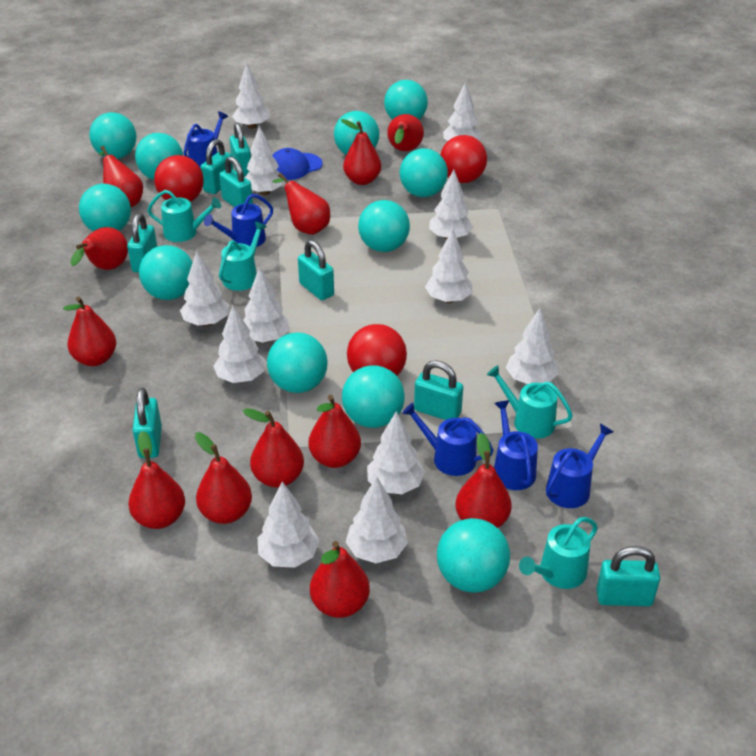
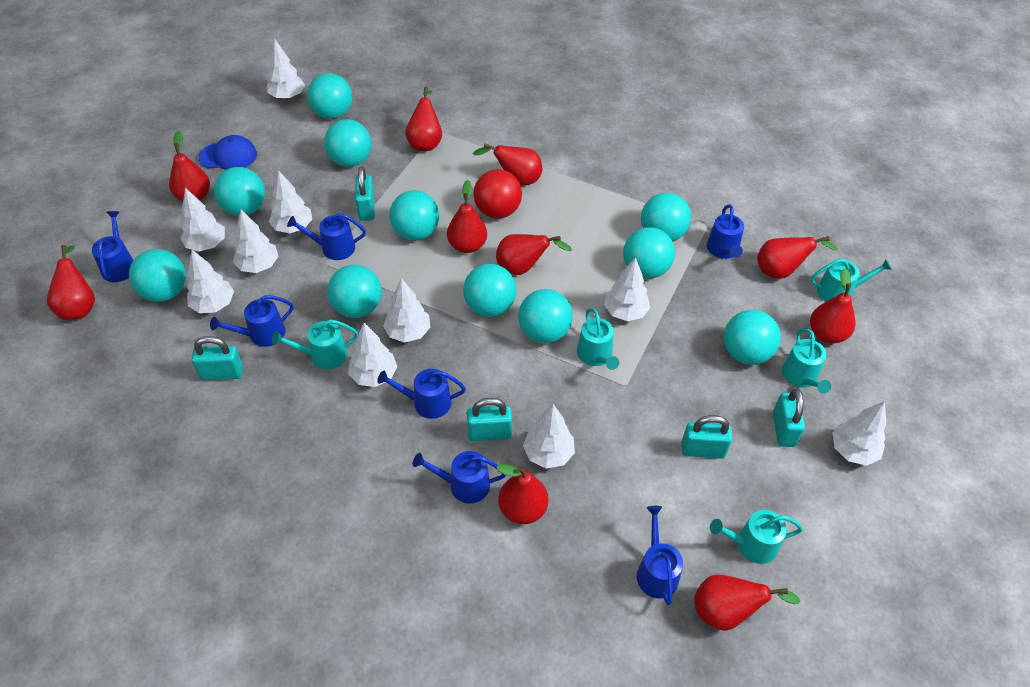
blue watering can: [184,111,228,167] [204,194,273,247] [402,403,494,476] [494,400,538,490] [546,424,613,508] = 5 -> [92,211,134,282] [210,295,294,347] [287,213,366,260] [377,369,466,419] [413,451,506,504] [636,506,683,605] [707,204,744,259] = 7
red ball: [154,155,204,202] [347,324,407,376] [440,135,487,183] = 3 -> [473,169,522,219] = 1
red pear: [63,296,116,366] [71,227,128,270] [99,146,143,207] [128,431,185,529] [195,432,252,524] [243,408,304,488] [272,173,330,235] [308,395,361,468] [310,541,370,618] [341,119,381,185] [387,114,424,151] [456,433,512,528] = 12 -> [47,245,95,320] [169,131,210,201] [405,87,442,151] [447,180,487,253] [473,143,542,186] [496,234,572,275] [496,464,548,524] [694,575,800,631] [757,236,838,279] [810,268,855,344] = 10
turquoise padlock: [127,213,157,273] [132,388,162,458] [200,139,233,194] [219,156,253,207] [230,123,251,177] [298,240,334,300] [414,360,463,420] [596,546,660,606] = 8 -> [192,336,243,380] [355,167,375,221] [467,398,512,441] [681,415,732,459] [773,388,805,447] = 5
turquoise watering can: [147,190,221,242] [219,222,267,291] [487,365,573,439] [519,517,598,589] = 4 -> [272,320,359,369] [577,308,619,370] [710,510,803,564] [782,329,831,394] [811,259,892,302] = 5
white tree: [180,251,229,326] [214,306,265,383] [232,63,270,129] [243,267,290,343] [245,126,284,195] [258,482,319,568] [346,477,408,563] [367,411,425,494] [425,229,473,303] [429,169,473,240] [443,82,482,141] [506,308,559,384] = 12 -> [180,188,225,252] [187,250,234,313] [233,210,279,273] [267,38,305,100] [269,170,312,234] [348,323,398,387] [383,278,430,343] [523,404,575,468] [604,257,651,321] [833,401,886,466] = 10

